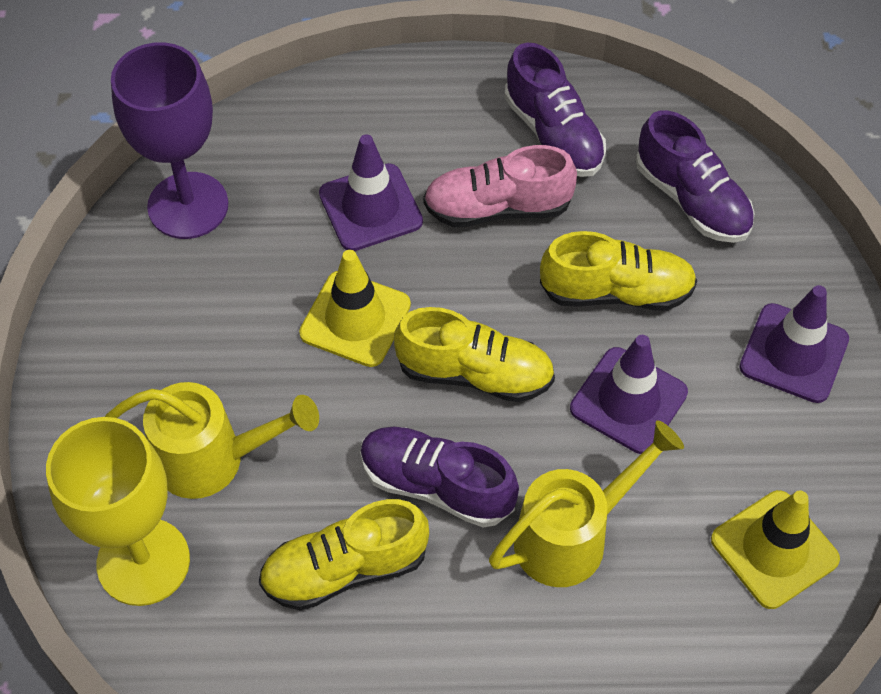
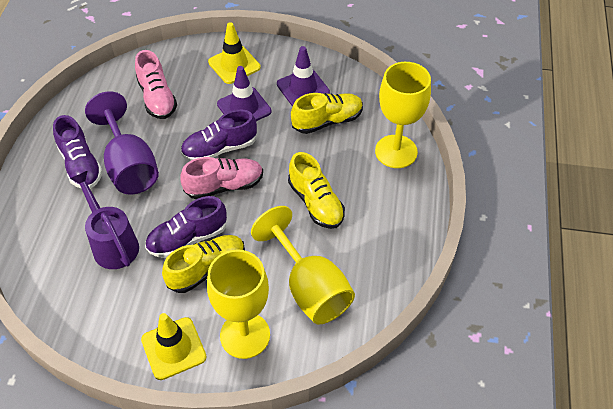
pink shoe: [423,145,577,227] = 1 -> [135,50,177,119] [180,157,263,199] = 2
purple traffic cone: [319,134,423,251] [570,335,688,454] [740,285,849,403] = 3 -> [217,66,271,121] [277,46,330,107] = 2
purple watering can: none = 0 -> [70,171,139,269] = 1
yellow goblet: [46,417,190,606] = 1 -> [207,249,270,359] [251,206,355,325] [375,62,431,168] = 3
yellow watering can: [105,382,319,499] [489,421,684,587] = 2 -> none = 0

